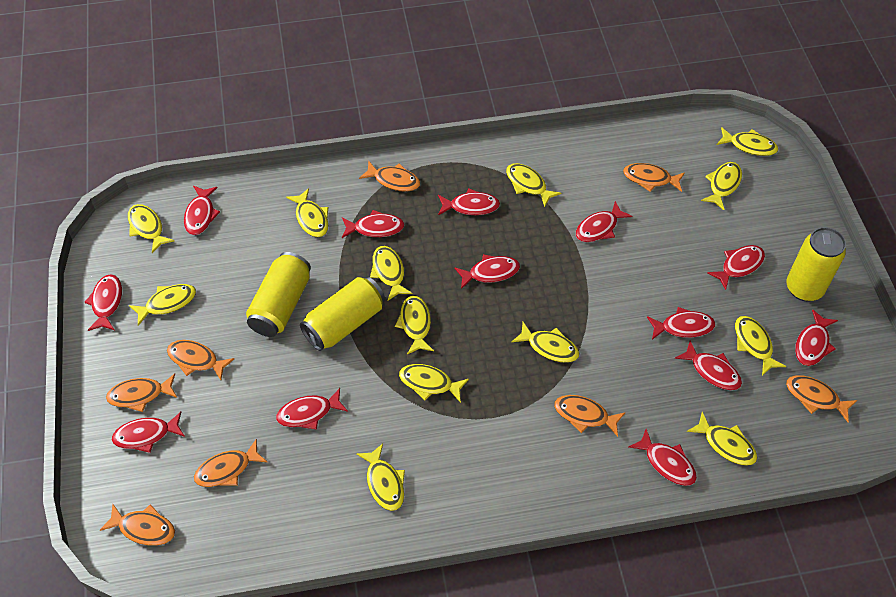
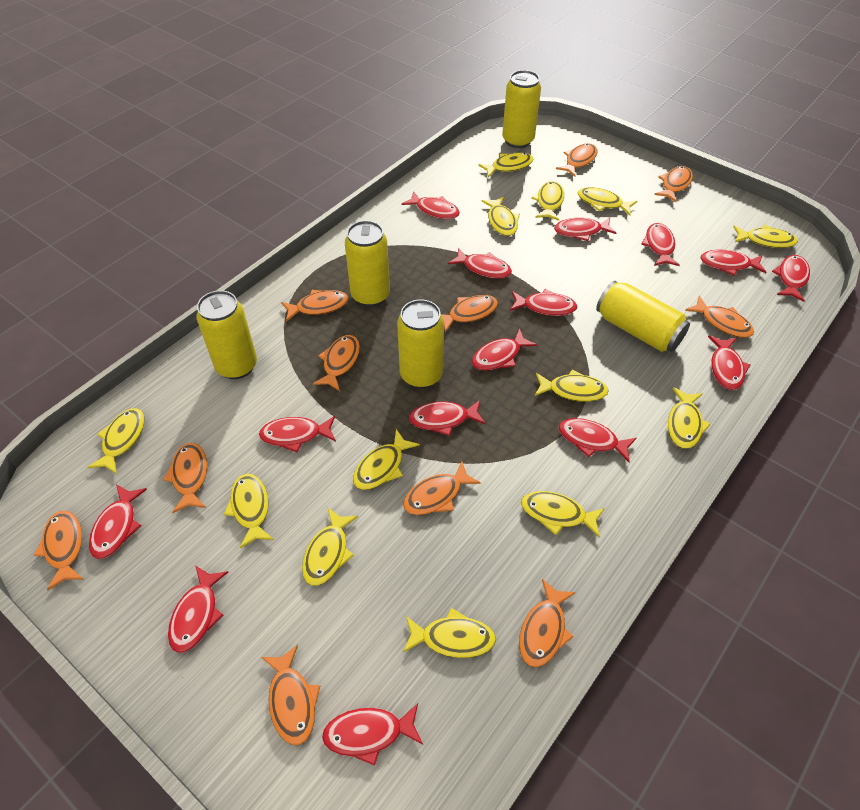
orange fish: [100,504,175,546] [106,373,177,412] [167,340,234,380] [194,439,267,487] [359,160,420,192] [554,395,626,437] [623,163,685,192] [786,375,857,422] = 8 -> [34,511,84,591] [163,443,207,513] [261,645,320,745] [281,290,348,322] [313,335,360,391] [403,461,481,515] [441,295,498,332] [519,579,576,667] [556,143,597,177] [654,166,693,202] [685,295,754,338] = 11
red fish: [84,274,122,331] [111,412,185,453] [184,186,220,235] [276,388,348,430] [342,210,405,238] [438,188,500,215] [454,254,520,289] [576,201,632,242] [628,429,697,486] [647,307,715,339] [675,341,742,390] [707,245,765,290] [795,309,838,366] = 13 -> [89,484,147,559] [168,565,228,653] [259,416,336,452] [322,703,423,766] [402,191,460,219] [409,400,486,436] [448,248,512,279] [472,328,537,371] [510,289,577,316] [554,218,616,241] [559,418,637,462] [641,223,680,266] [700,250,766,276] [708,336,750,390] [772,255,810,302] = 15
yellow can: [246,252,311,337] [300,276,385,351] [787,227,846,301] = 3 -> [196,290,257,379] [345,220,390,307] [397,299,444,389] [502,70,541,148] [596,281,690,352] = 5

